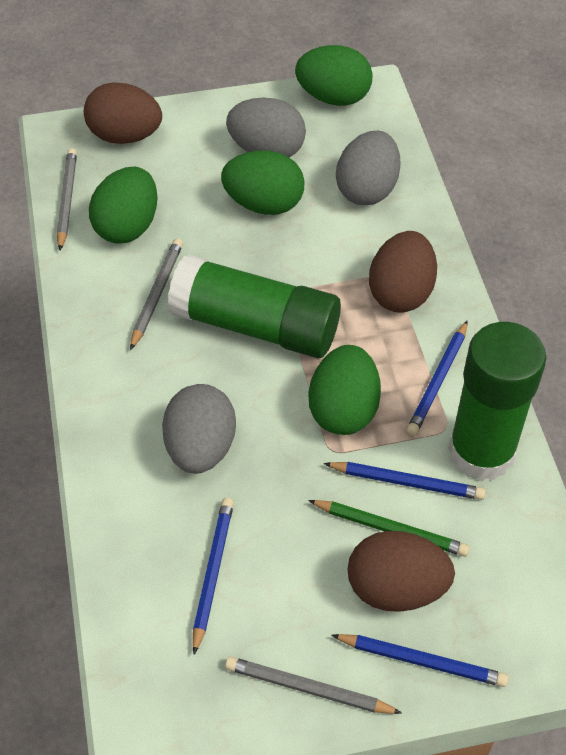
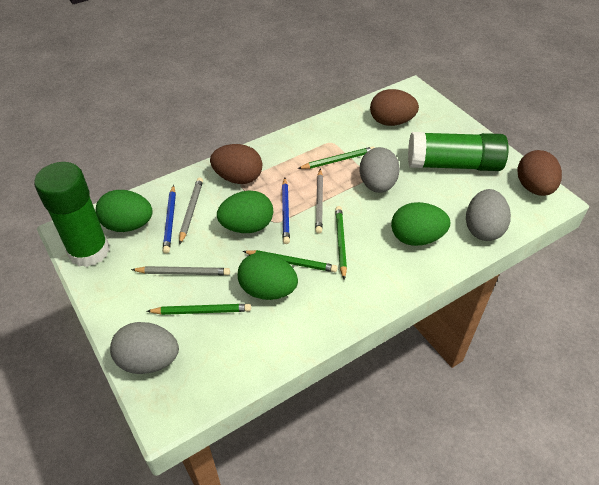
blue pencil: [193,498,234,655] [324,462,486,500] [331,634,509,687] [406,320,468,436] = 4 -> [163,185,176,254] [282,178,290,244] = 2
green pencil: [308,500,470,557] = 1 -> [147,304,251,315] [243,250,338,272] [297,146,375,169] [335,206,347,280] = 4

